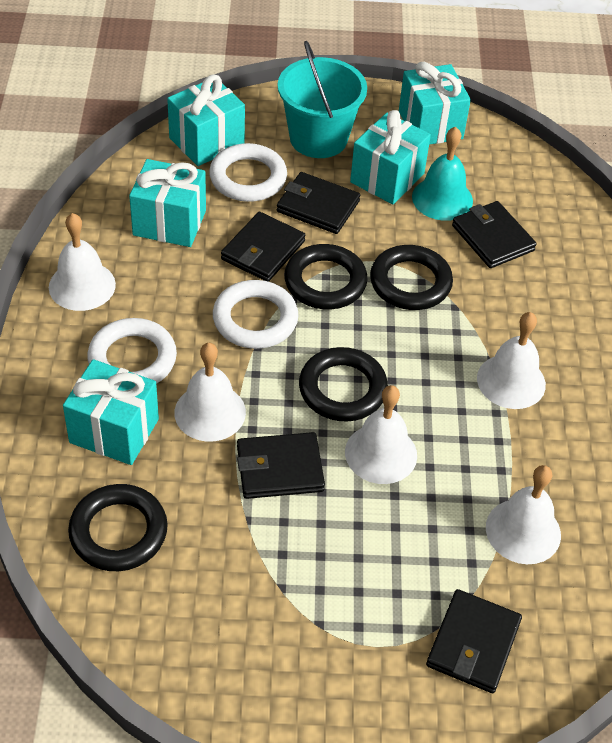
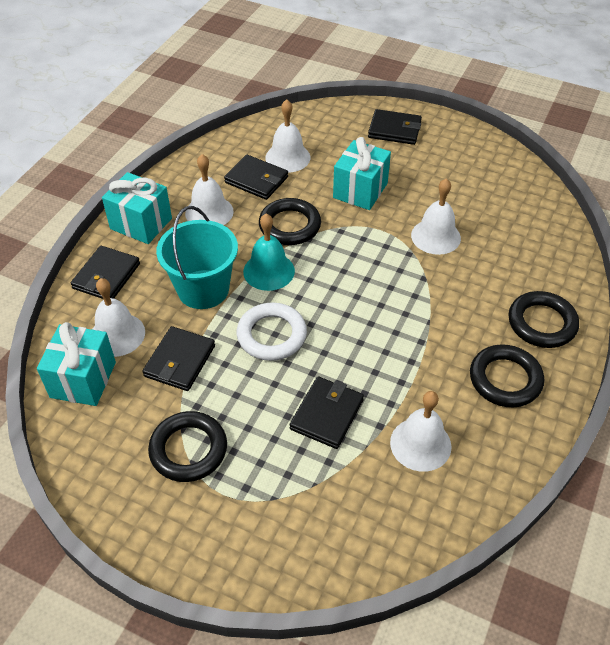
turquoise gift: [63,359,159,465] [129,159,206,247] [167,74,245,166] [350,110,431,204] [399,62,471,145] = 5 -> [37,322,116,406] [102,172,172,244] [333,137,391,210] = 3
white ring: [87,318,177,384] [209,143,287,202] [213,280,298,349] = 3 -> [237,302,307,361] = 1

